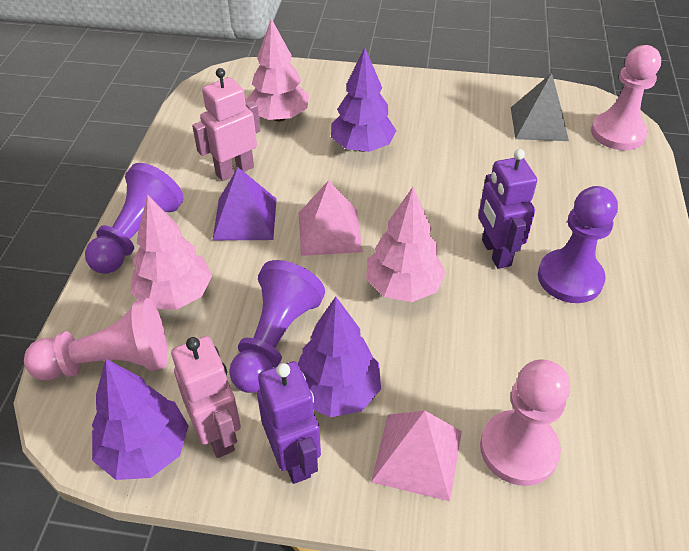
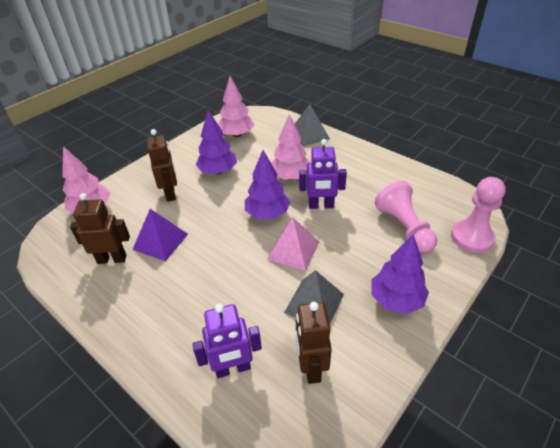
brown robot: none = 0 -> [70,193,130,264] [147,129,177,202] [296,302,332,384] = 3
grey pyramid: [511,73,569,141] = 1 -> [284,270,344,324] [295,104,330,147] = 2
pink pawn: [24,298,168,380] [480,360,570,486] [591,45,661,150] = 3 -> [375,181,437,253] [451,177,506,253] = 2
pink pyramid: [299,180,363,256] [371,410,462,501] = 2 -> [267,217,319,271] = 1
pink robot: [171,336,241,458] [192,68,260,181] = 2 -> none = 0
purple pawn: [85,163,184,274] [229,260,325,393] [538,186,618,303] = 3 -> none = 0

